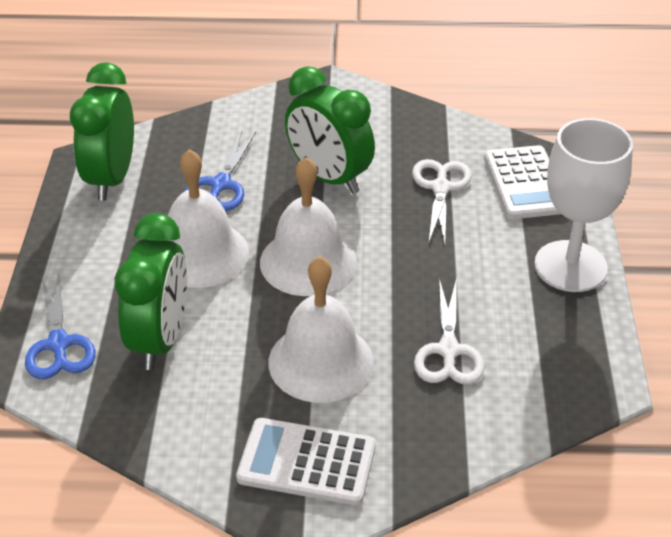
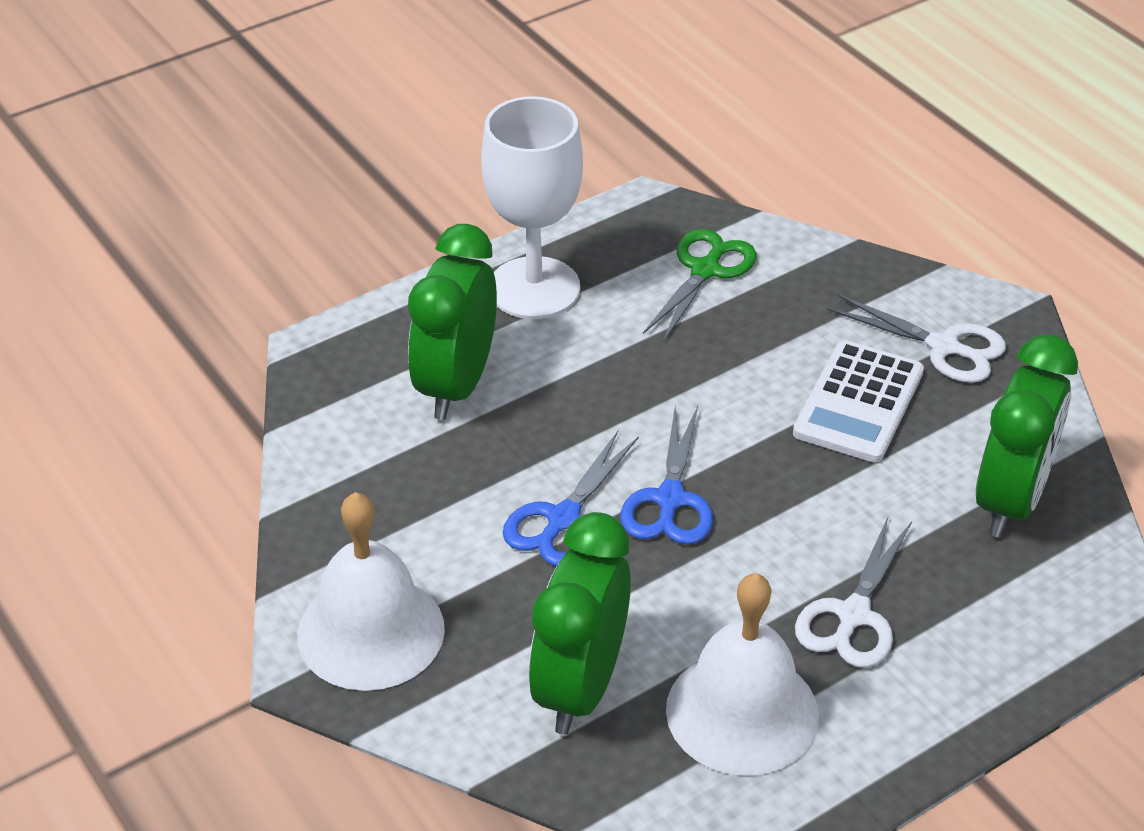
green scissors: none = 0 -> [643,229,756,342] = 1
white bell: [168,149,249,288] [260,157,357,296] [268,256,374,403] = 3 -> [297,492,445,691] [666,573,819,776] = 2
white calculator: [236,418,376,505] [484,145,561,219] = 2 -> [793,340,924,463] = 1

